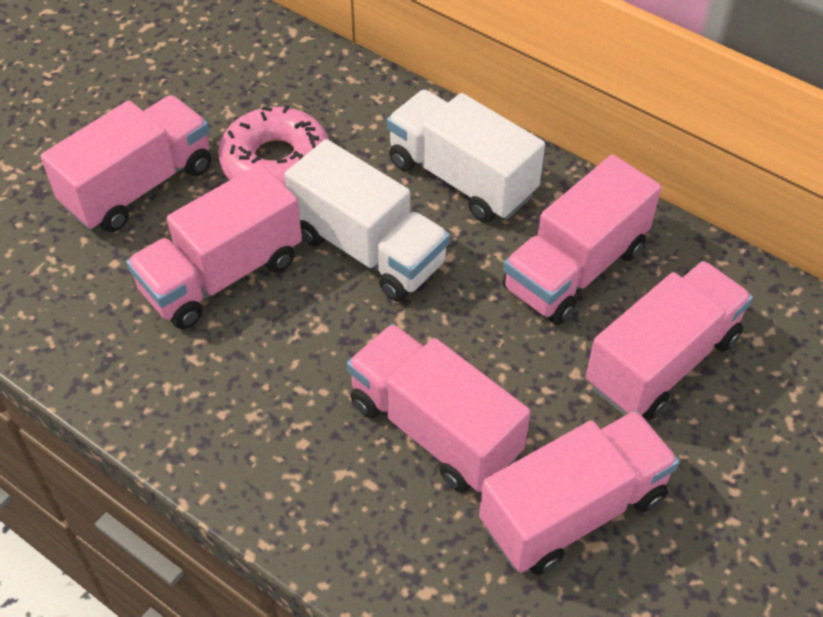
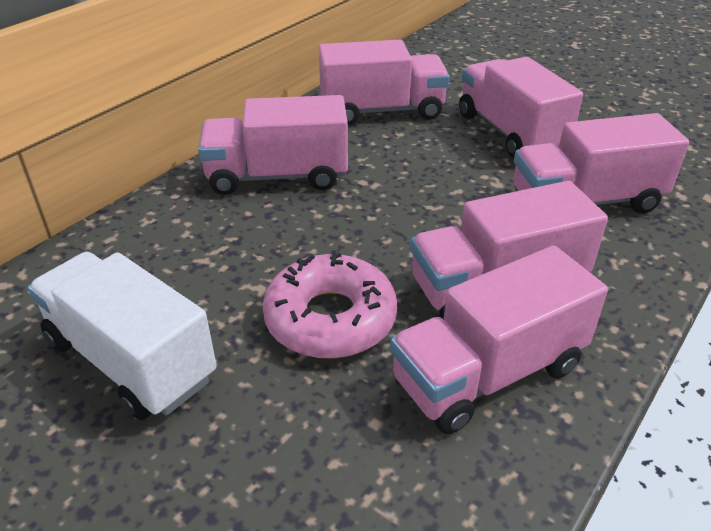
white truck: [285,139,450,301] [387,90,545,223] = 2 -> [28,252,217,420] = 1

